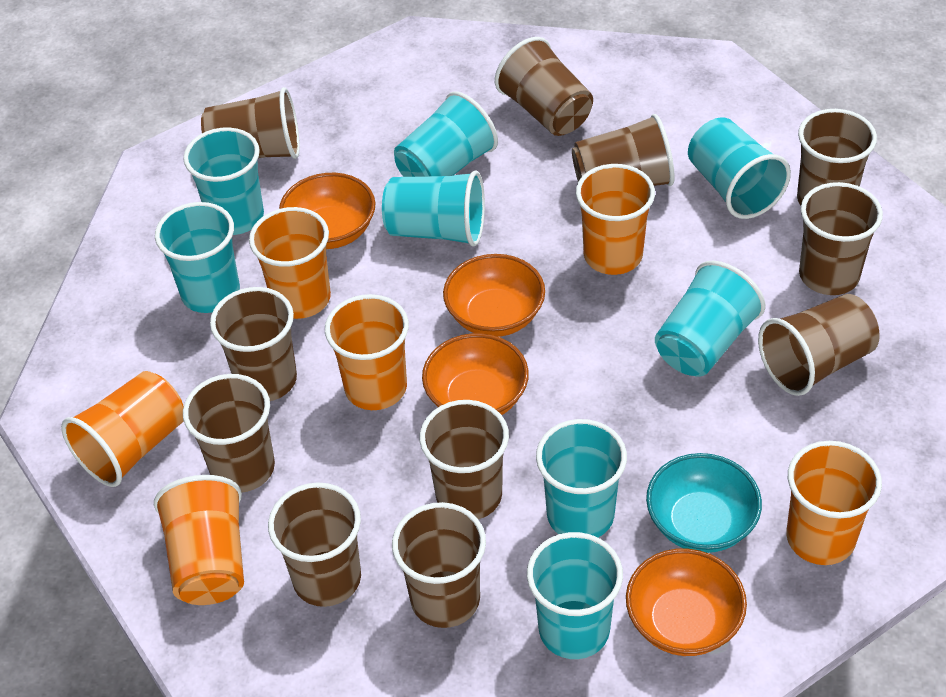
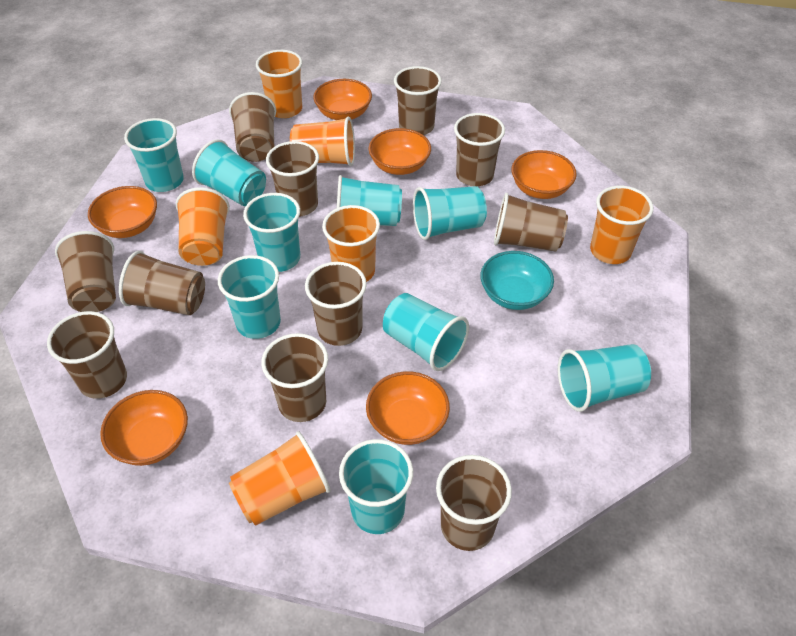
orange bowl: [279,173,375,249] [422,333,529,415] [443,254,545,337] [626,548,747,656] = 4 -> [88,186,157,238] [100,390,188,466] [313,79,372,120] [366,371,450,445] [368,128,431,175] [511,150,577,199] = 6
turquoise cup: [155,202,240,313] [183,127,264,235] [382,170,485,247] [394,91,498,177] [527,532,623,659] [536,419,627,538] [655,261,765,376] [688,117,791,219] = 8 -> [124,118,184,192] [192,139,266,206] [218,255,281,339] [243,193,300,272] [337,175,402,226] [339,439,413,534] [383,293,469,371] [413,186,487,240] [558,344,651,412] = 9

